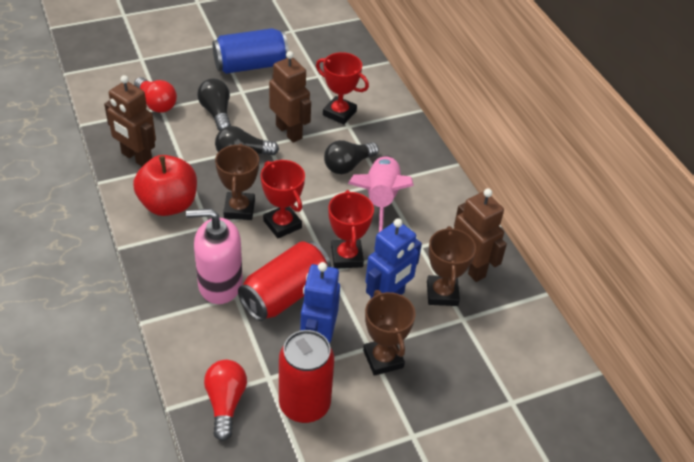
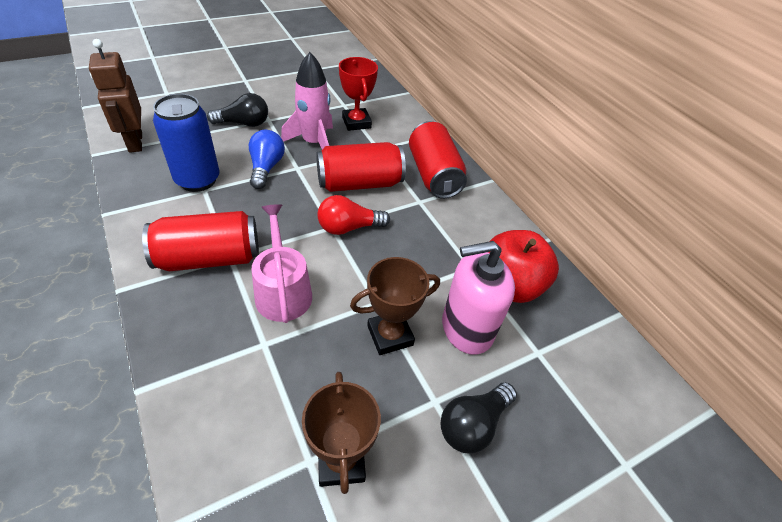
black light bulb: [197,79,231,131] [215,126,279,156] [324,140,379,174] = 3 -> [207,93,268,127] [440,382,517,454] = 2
blue light bulb: none = 0 -> [249,130,285,189] = 1
blue robot: [300,262,340,343] [365,218,422,299] = 2 -> none = 0
brown robot: [104,75,156,166] [269,51,311,143] [454,189,507,282] = 3 -> [89,39,142,153] = 1
brown trophy: [215,143,259,220] [363,290,416,376] [427,226,476,306] = 3 -> [302,372,381,494] [350,257,440,355] = 2
pink watering can: none = 0 -> [251,204,312,323] = 1
red can: [238,241,331,321] [279,330,334,423] = 2 -> [142,211,259,271] [316,142,406,192] [409,121,467,199] = 3
red light bulb: [134,77,177,113] [204,360,247,441] = 2 -> [317,195,390,235] = 1
red trophy: [261,160,305,238] [316,52,369,124] [328,190,374,269] = 3 -> [339,57,378,131] = 1

